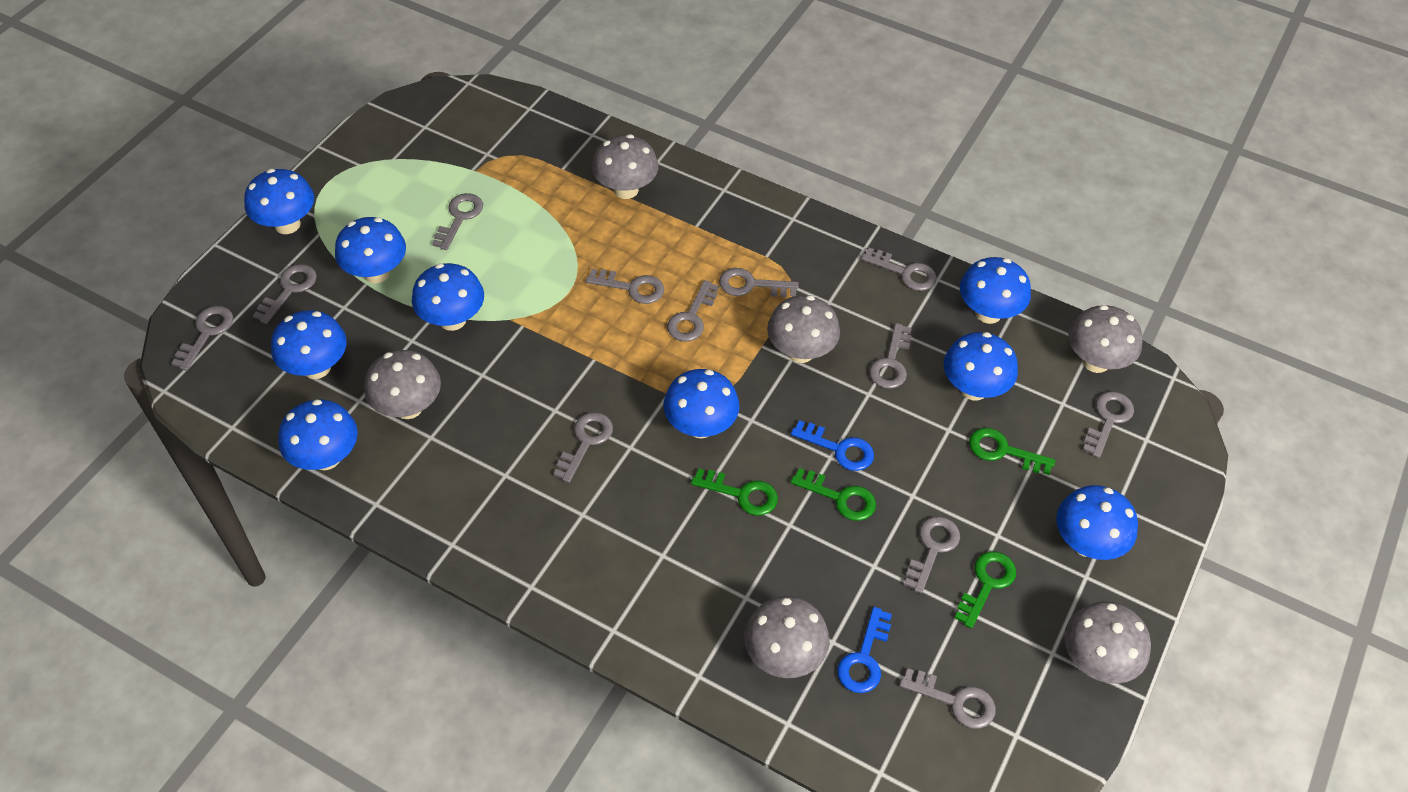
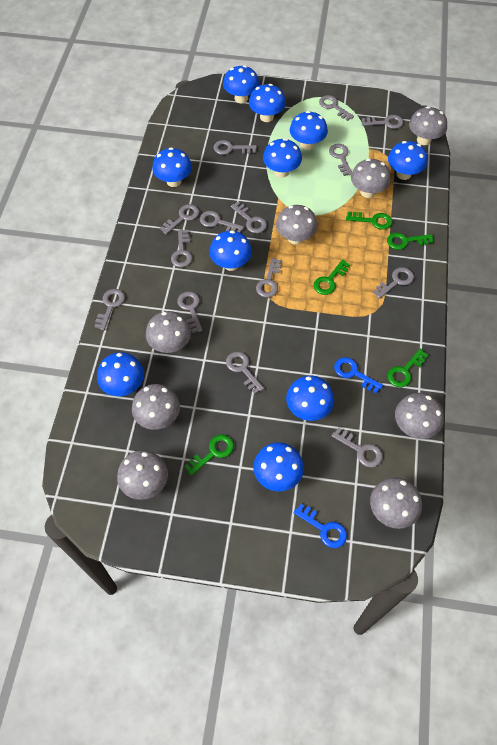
blue mushroom: [244,169,314,234] [271,310,347,379] [278,399,358,470] [335,217,406,283] [412,263,484,331] [664,369,739,438] [944,332,1018,400] [960,257,1031,324] [1056,485,1138,560] = 9 -> [97,352,144,396] [152,147,192,187] [209,230,252,271] [223,65,259,103] [249,84,286,122] [253,442,304,491] [263,138,302,178] [286,376,334,421] [290,111,328,150] [388,141,427,180] = 10
green key: [691,468,778,516] [790,468,876,521] [955,551,1016,629] [969,428,1055,475] = 4 -> [184,435,234,476] [314,260,350,295] [346,212,392,230] [387,233,434,250] [387,349,428,387] = 5
grey key: [171,306,233,371] [253,264,317,324] [432,193,483,250] [554,412,613,483] [586,269,664,304] [667,280,719,342] [719,268,799,297] [861,248,937,291] [869,323,912,389] [899,668,996,729] [904,516,960,594] [1083,391,1134,458] = 12 -> [94,289,125,330] [160,204,199,235] [171,229,192,267] [177,291,203,333] [200,211,244,233] [213,140,257,155] [226,352,264,394] [231,202,267,233] [256,258,281,298] [319,95,354,121] [329,144,352,176] [332,427,383,467] [362,115,404,129] [373,267,414,299] = 14
grey mushroom: [364,350,441,419] [592,134,658,199] [744,596,829,678] [767,295,840,363] [1064,601,1151,684] [1069,305,1143,373] = 6 -> [117,450,168,500] [132,384,180,430] [146,311,191,353] [276,205,318,244] [351,158,391,198] [370,478,422,529] [395,393,444,439] [409,106,447,145] = 8

